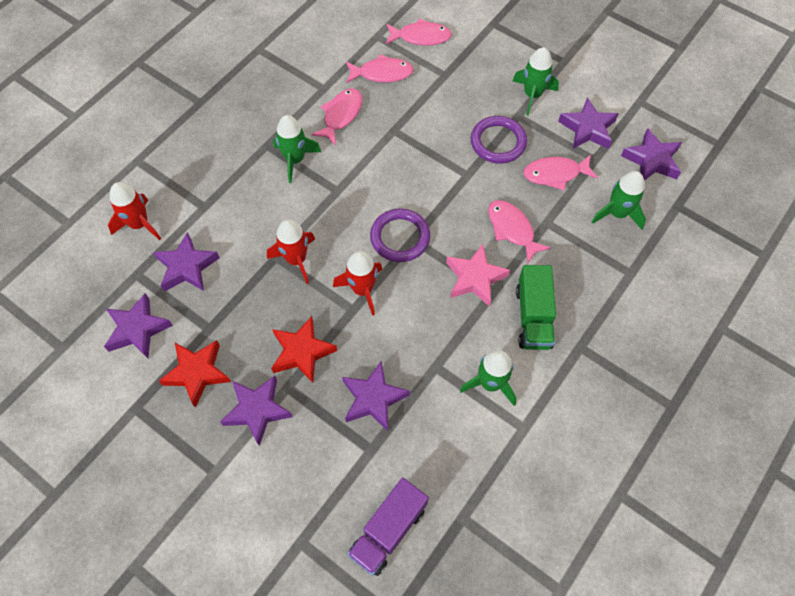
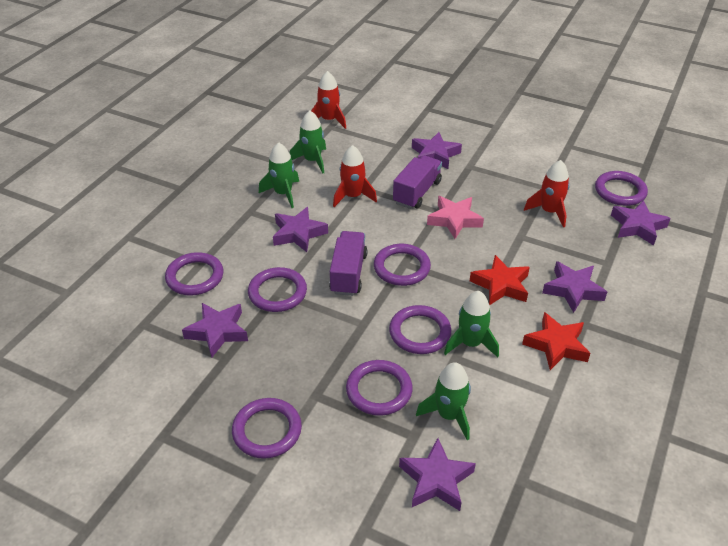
green truck: [516,265,556,350] = 1 -> none = 0
pink fish: [311,88,362,145] [346,54,414,83] [386,18,452,46] [488,200,551,264] [523,155,598,190] = 5 -> none = 0
purple ring: [370,209,430,262] [471,116,527,164] = 2 -> [165,252,224,295] [232,398,302,459] [248,267,307,312] [346,360,412,416] [374,244,431,286] [389,305,451,354] [595,171,648,206] = 7
purple truck: [347,478,429,576] = 1 -> [329,231,368,296] [393,155,442,209] = 2

